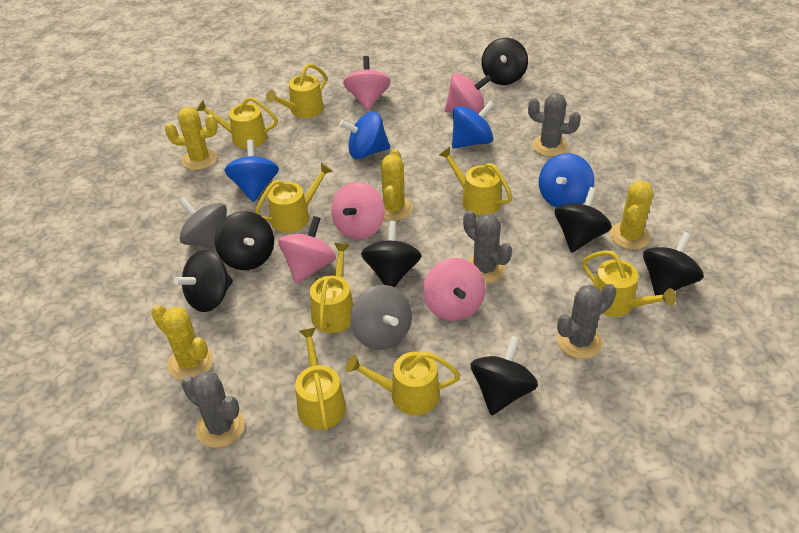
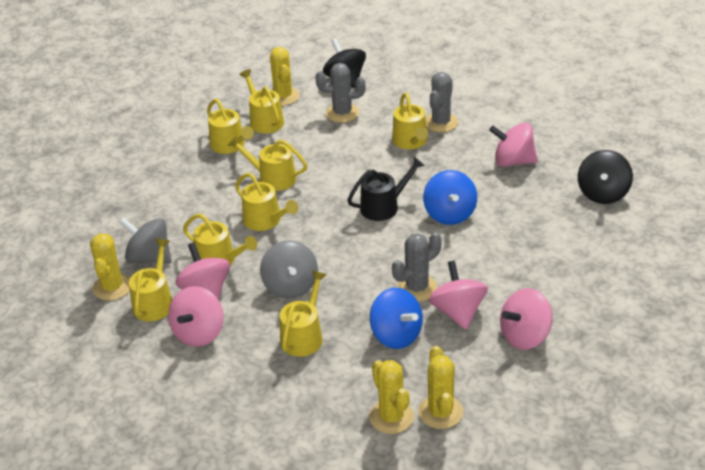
black spinning top: [173,250,233,312] [215,211,274,270] [361,221,422,287] [471,336,538,416] [482,38,528,85] [555,187,612,253] [643,232,704,295] = 7 -> [323,38,366,88] [578,150,633,204] = 2
black watering can: none = 0 -> [347,157,425,221] = 1
blue spinning top: [224,140,279,202] [339,111,390,159] [452,101,495,149] [539,153,594,208] = 4 -> [370,288,423,349] [423,170,477,225] = 2
grey cactus: [182,371,245,448] [463,210,512,284] [528,93,581,157] [557,284,616,359] = 4 -> [315,63,366,123] [392,232,442,302] [426,72,458,132] = 3

